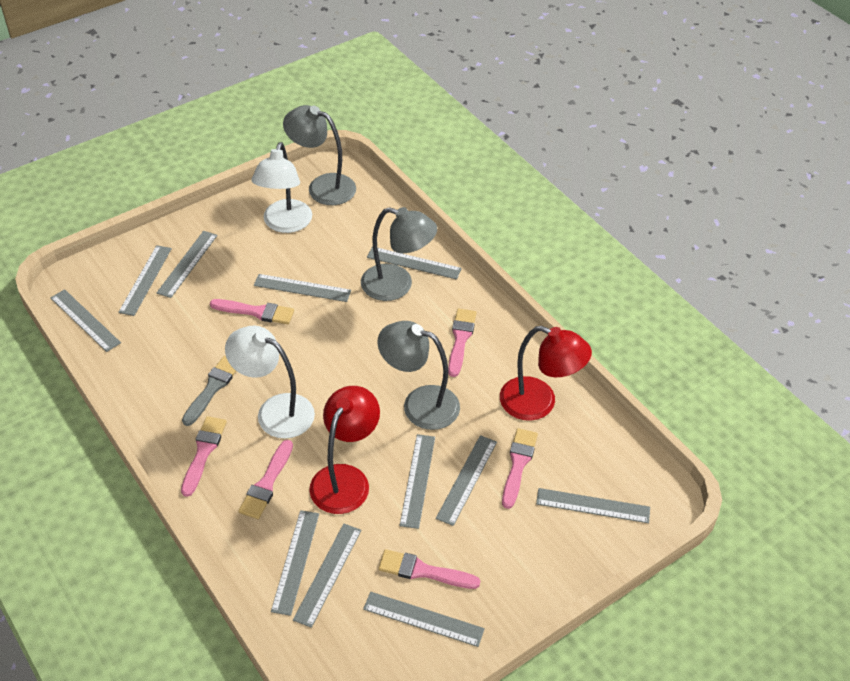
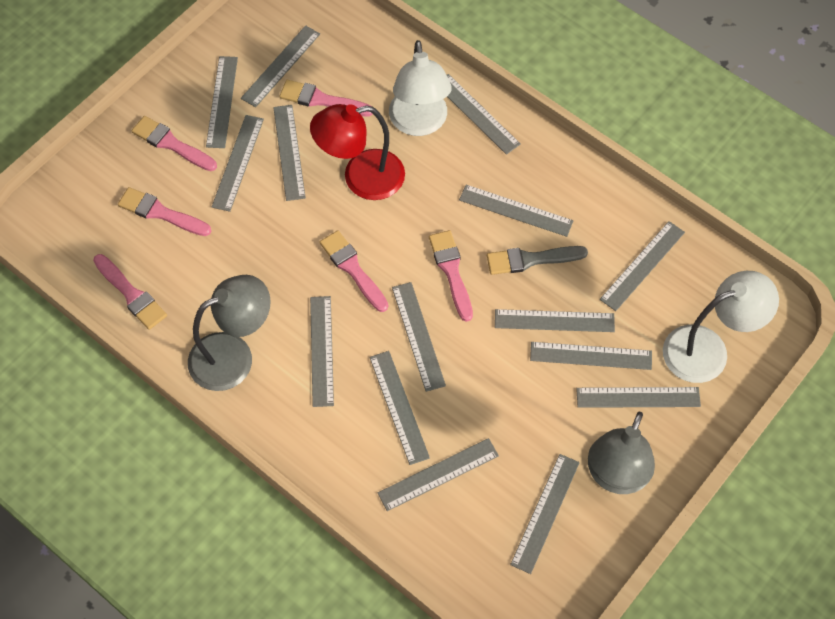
grey lamp: [283,105,356,205] [361,207,437,301] [377,321,460,430] = 3 -> [188,275,271,391] [588,412,655,494] = 2
grey ruler: [50,289,121,352] [118,245,172,316] [156,231,218,298] [254,274,351,302] [271,510,319,616] [293,524,361,628] [363,592,485,647] [367,246,462,280] [399,434,435,529] [436,435,497,526] [536,488,650,523] = 11 -> [206,56,238,148] [212,115,264,212] [241,25,320,107] [273,105,306,201] [310,296,334,407] [369,351,430,465] [378,438,499,511] [392,282,446,392] [447,74,521,155] [459,185,573,237] [495,309,615,332] [510,454,580,574] [530,342,652,370] [576,387,701,408] [600,221,685,311] = 15
red lamp: [309,386,380,514] [500,326,592,421] = 2 -> [310,104,405,200] = 1

